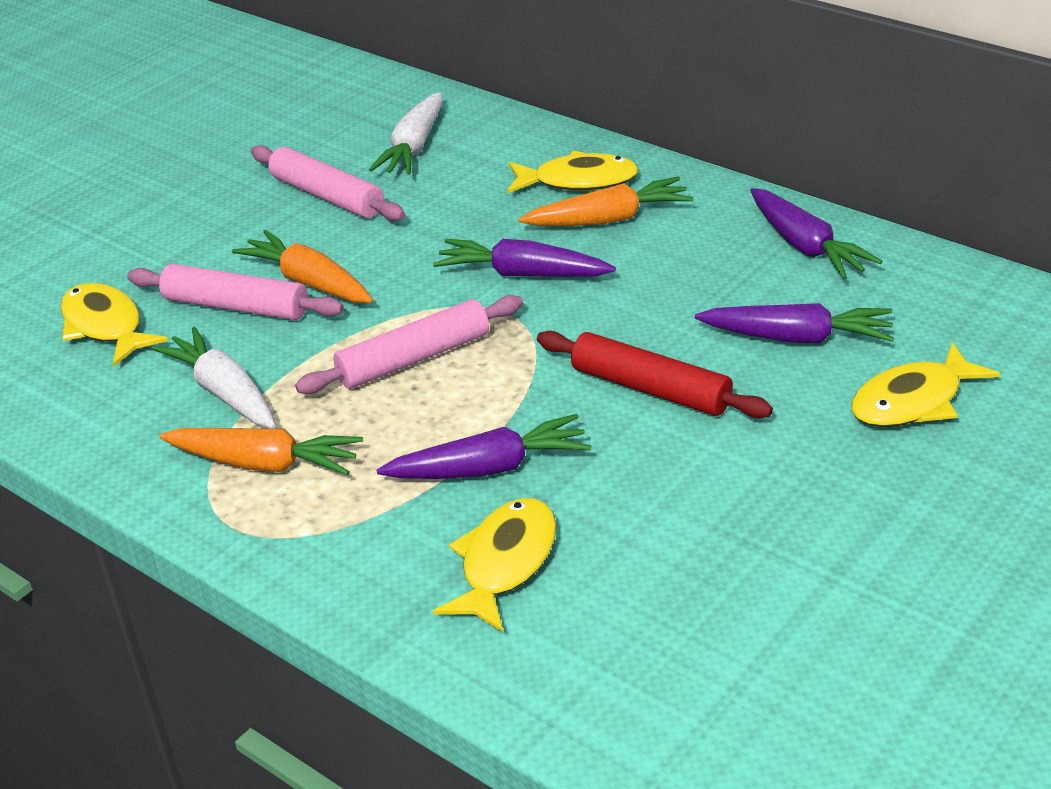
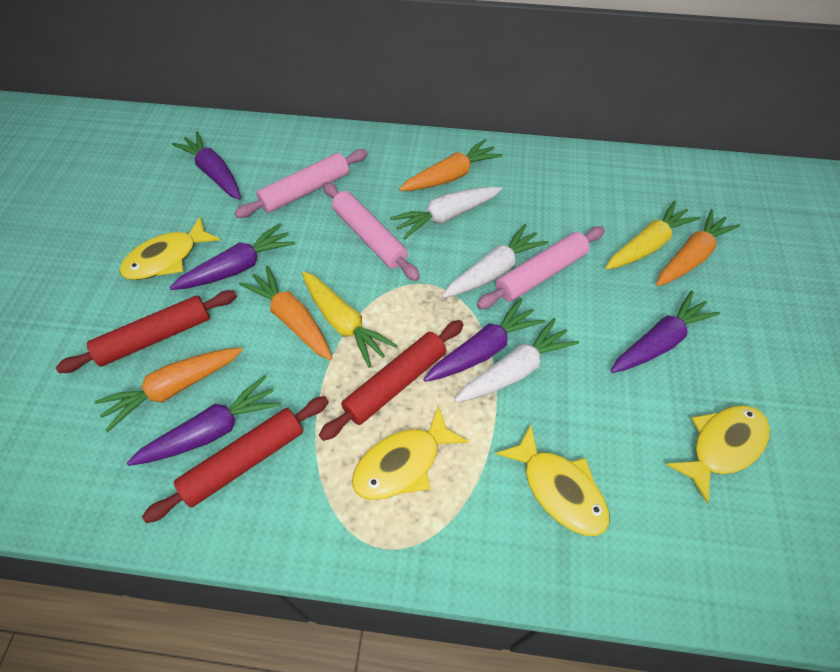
orange carrot: [159,428,363,475] [232,230,373,303] [519,177,694,226] = 3 -> [94,347,243,432] [239,266,332,360] [399,139,503,191] [656,209,740,286] = 4
purple carrot: [377,414,591,479] [433,239,616,277] [695,303,894,343] [750,188,882,279] = 4 -> [127,376,281,466] [169,223,295,290] [172,131,241,200] [423,298,545,382] [611,291,720,373] = 5
red rolling pin: [537,331,773,418] = 1 -> [56,290,237,373] [142,396,329,523] [319,320,464,441] = 3
white carrot: [152,326,276,429] [369,92,443,175] = 2 -> [390,187,502,239] [442,224,548,298] [454,318,579,402] = 3
yellow carrot: none = 0 -> [302,271,398,368] [605,201,700,269] = 2

